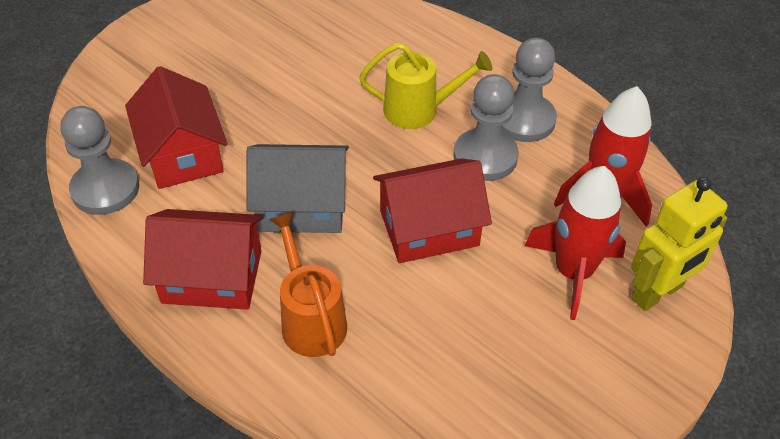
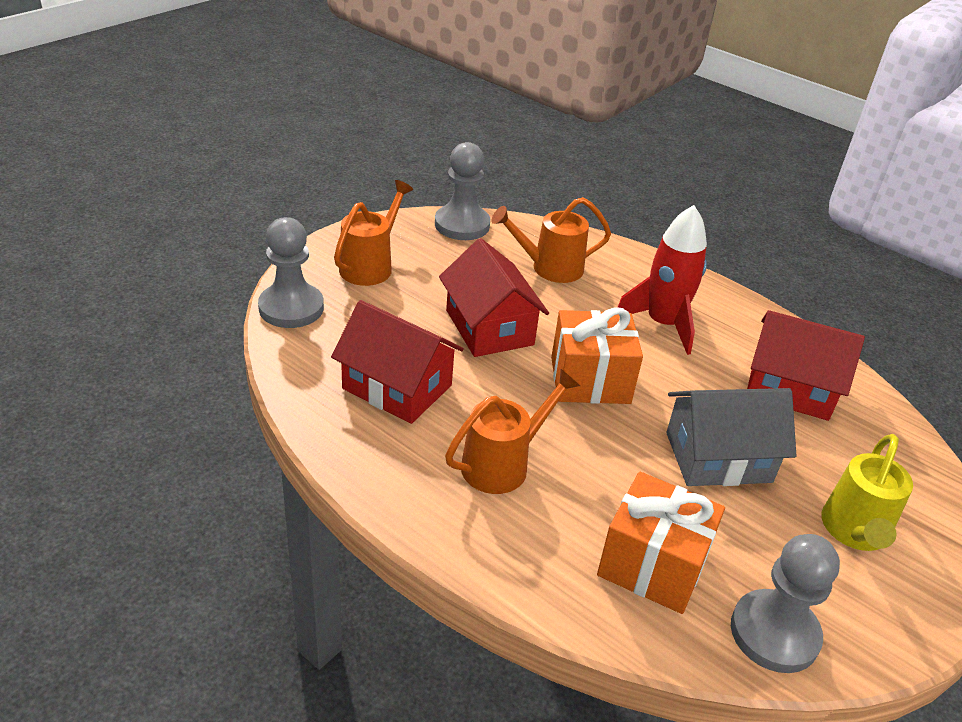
orange gift: none = 0 -> [551,307,643,404] [597,472,725,614] = 2
orange watering can: [269,212,347,357] = 1 -> [334,180,413,286] [445,369,580,494] [491,197,611,283] = 3
red rocket: [525,166,626,320] [554,86,652,227] = 2 -> [617,205,707,355] = 1
yellow robot: [631,177,727,311] = 1 -> none = 0

